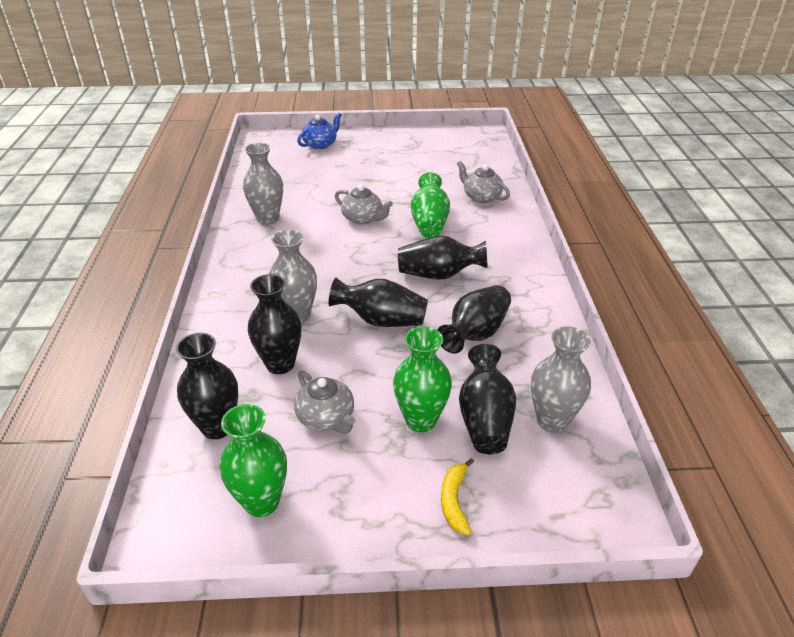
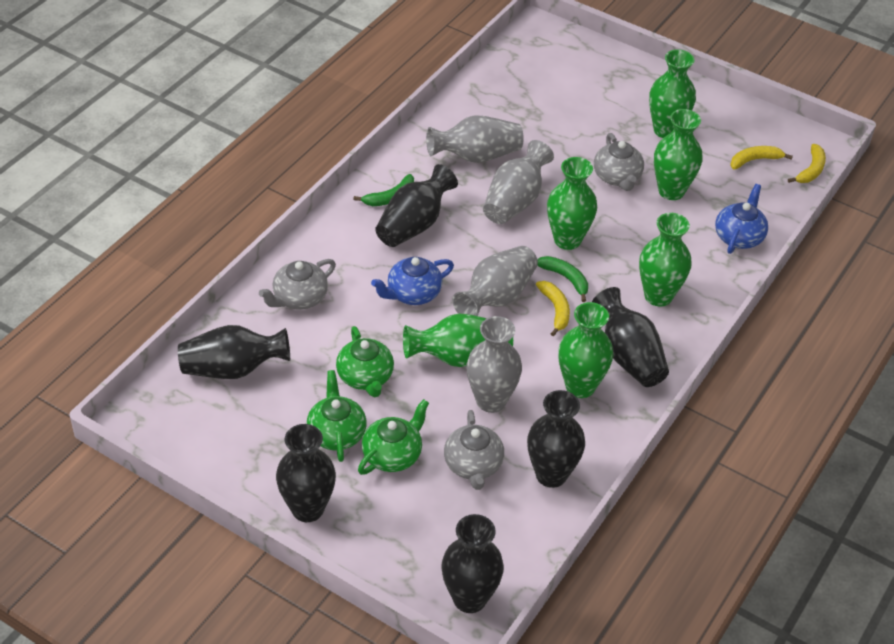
blue teapot: [297,112,342,149] = 1 -> [371,257,454,305] [715,184,768,254] = 2
green banana: none = 0 -> [353,174,414,206] [537,256,588,302] = 2
green teapot: none = 0 -> [307,370,366,462] [336,326,394,397] [358,399,429,475] = 3
green vase: [220,404,287,517] [393,326,452,432] [411,172,450,238] = 3 -> [403,314,513,367] [547,157,597,250] [558,302,613,398] [639,213,692,306] [649,49,696,138] [654,109,703,200] = 6
grey vase: [243,143,283,225] [269,229,317,323] [531,326,591,432] = 3 -> [426,115,524,163] [452,246,538,316] [467,316,522,413] [483,140,554,224] = 4
yellow banana: [441,458,474,535] = 1 -> [536,281,570,336] [730,146,793,170] [788,144,826,183] = 3

